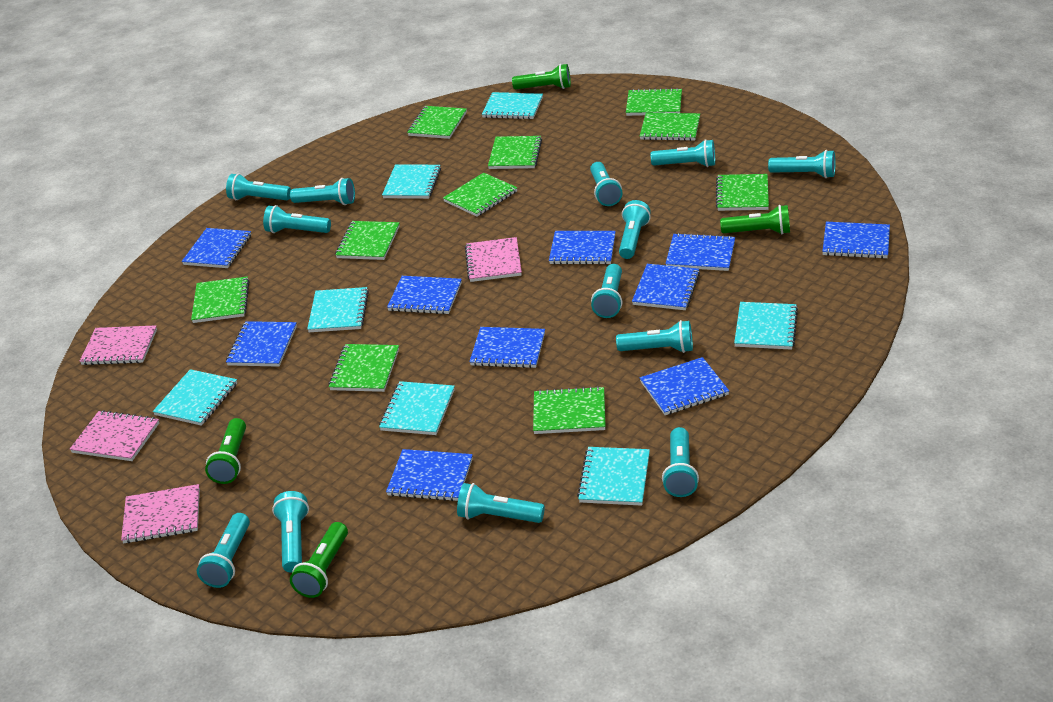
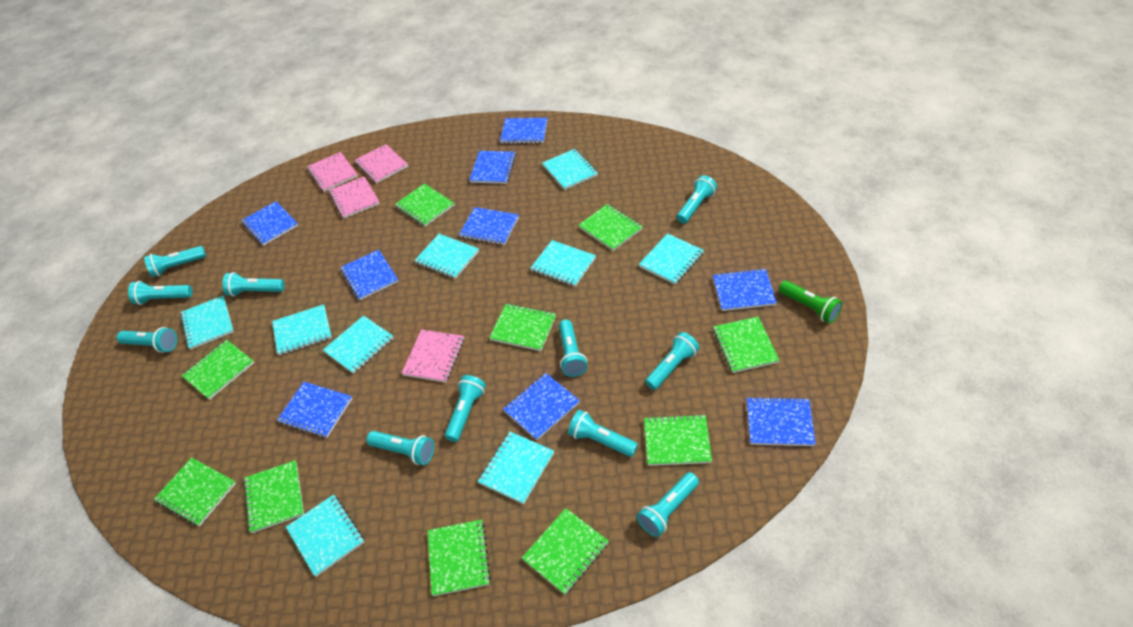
blue notebook: [182,228,251,268] [226,321,297,367] [386,449,473,501] [387,276,462,314] [469,327,545,368] [549,231,616,265] [632,264,700,310] [640,357,729,415] [665,233,735,271] [822,222,890,258] = 10 -> [241,201,298,245] [277,382,352,438] [340,250,399,300] [459,207,519,245] [469,151,516,184] [500,118,547,144] [503,373,580,440] [713,268,777,311] [747,397,816,446] = 9
green flashlight: [205,418,246,484] [290,522,348,598] [512,64,571,89] [720,205,790,234] = 4 -> [779,280,843,323] = 1
turquoise flashlight: [197,513,250,588] [226,173,291,200] [263,205,331,233] [272,491,309,573] [290,178,355,205] [457,483,545,523] [590,162,623,206] [591,264,622,318] [616,320,693,353] [619,200,651,259] [651,139,715,167] [662,427,699,497] [768,150,836,178] = 13 -> [117,327,177,353] [128,281,193,305] [144,246,206,277] [222,272,285,297] [366,431,434,465] [445,375,486,442] [559,320,587,377] [568,410,638,457] [637,472,699,537] [645,332,699,390] [677,175,717,224] = 11
turquoise notebook: [153,369,237,426] [307,287,369,332] [379,381,455,435] [382,164,441,199] [482,92,543,119] [577,447,650,506] [734,302,798,350] = 7 -> [180,296,234,350] [272,304,332,355] [286,494,364,577] [323,315,394,374] [414,234,479,279] [478,432,554,504] [531,240,596,287] [542,149,598,190] [639,233,704,284] = 9

